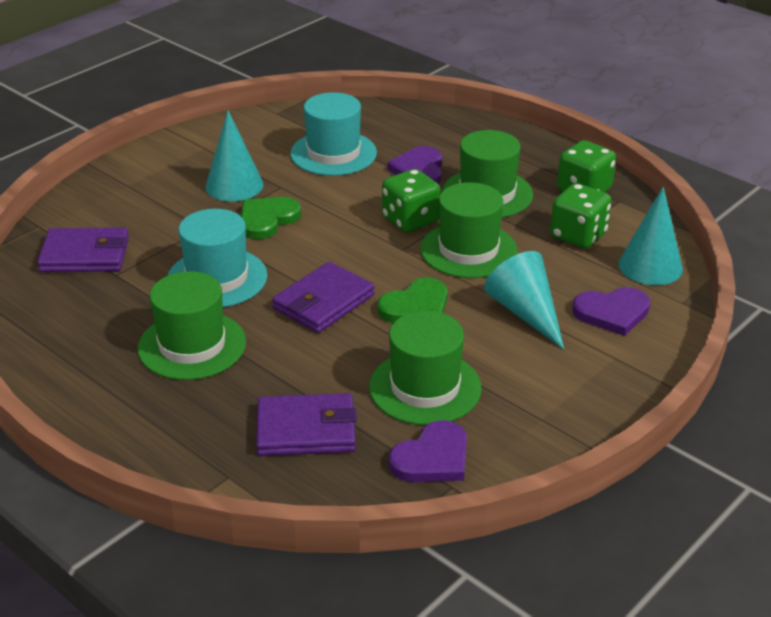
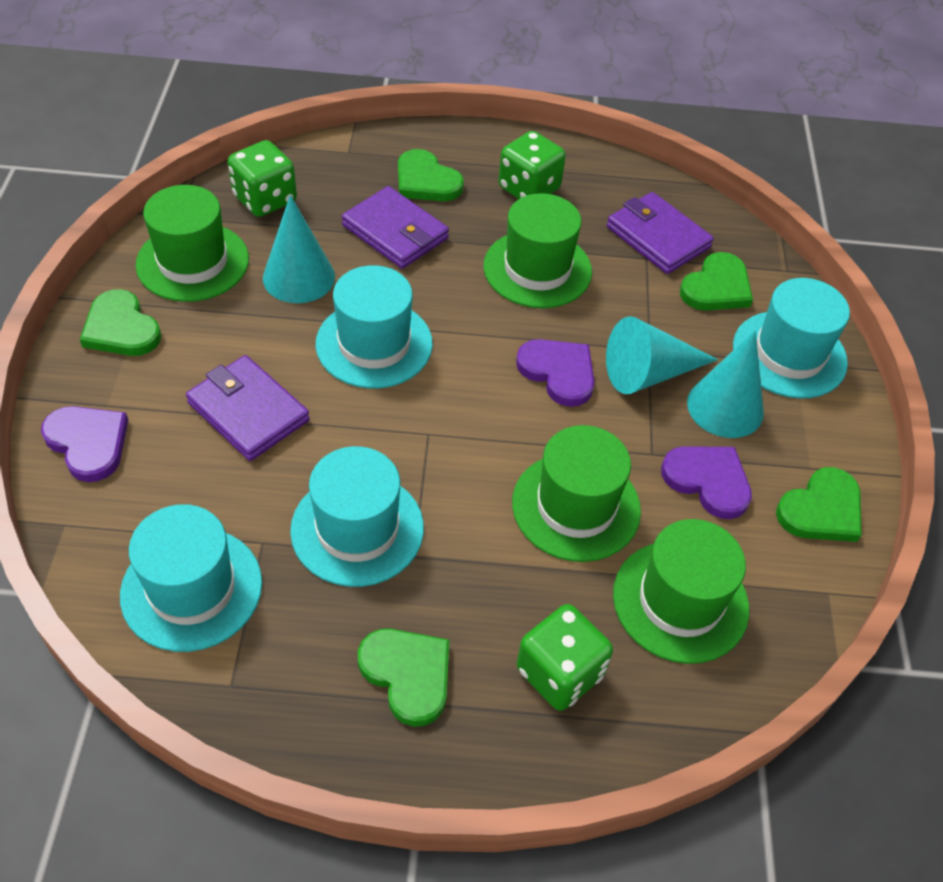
green heart: [241,197,301,239] [378,277,448,323] = 2 -> [80,289,161,356] [358,629,450,727] [398,149,464,201] [680,252,753,310] [776,467,862,542] = 5
turquoise hat: [168,209,267,307] [290,92,377,176] = 2 -> [120,504,262,652] [290,446,424,587] [316,265,433,388] [733,278,850,399] = 4

